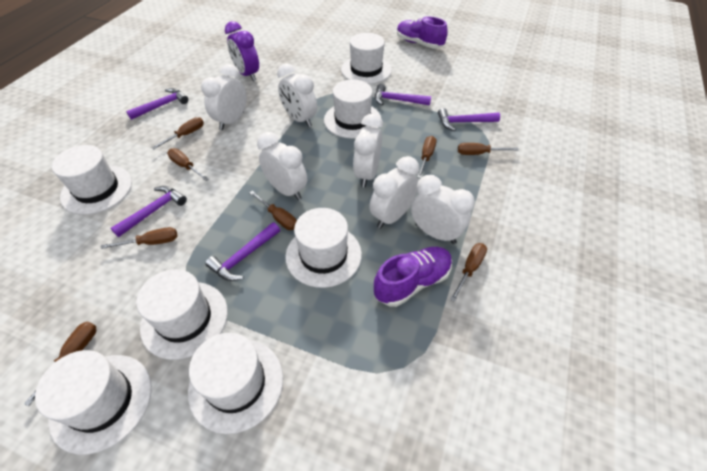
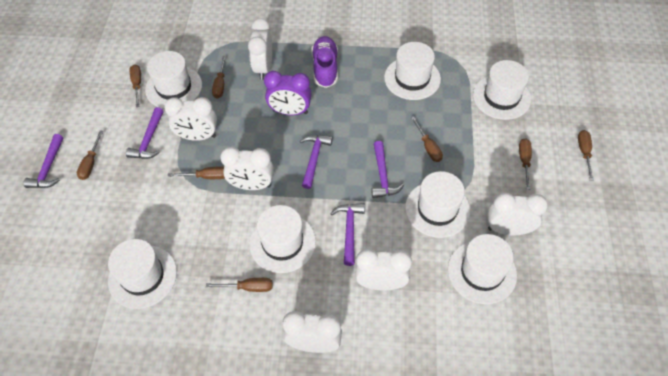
purple shoe: [374,247,452,307] [397,16,448,48] = 2 -> [311,36,338,88] = 1

